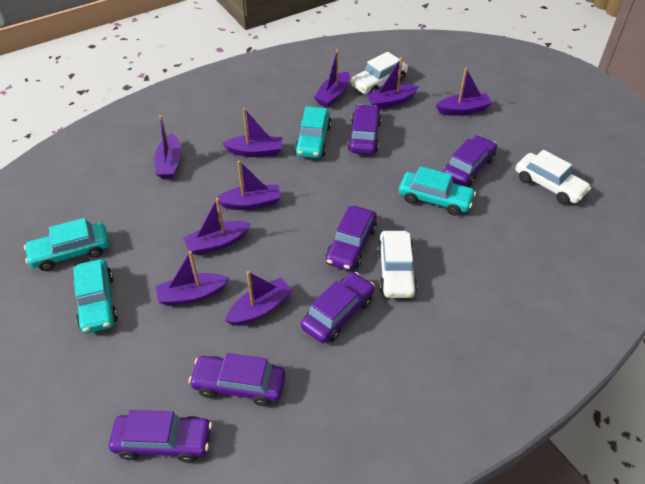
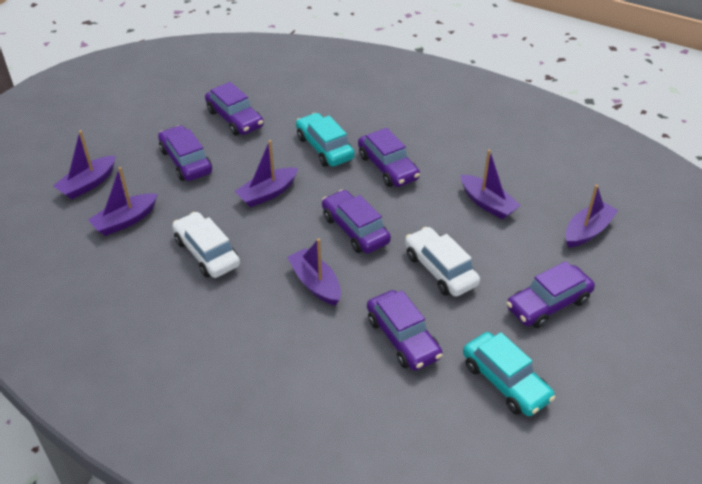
purple boat: [154,115,182,179] [156,251,229,306] [183,198,251,255] [215,161,281,210] [222,108,282,157] [225,271,293,326] [314,49,350,108] [366,57,419,109] [436,68,492,116] = 9 -> [53,130,116,199] [88,167,158,236] [234,140,298,207] [287,238,341,305] [461,150,521,220] [565,185,618,248] = 6
turquoise car: [24,218,109,271] [73,259,118,333] [295,106,332,158] [399,166,476,216] = 4 -> [296,113,355,167] [463,332,555,416] = 2
white car: [350,52,408,94] [377,231,417,298] [516,150,591,204] = 3 -> [172,212,240,278] [405,227,480,297] = 2

